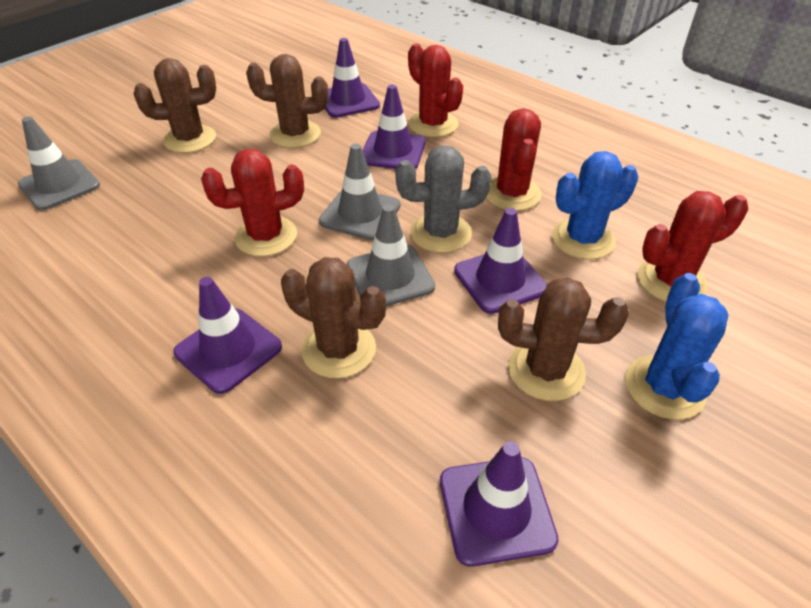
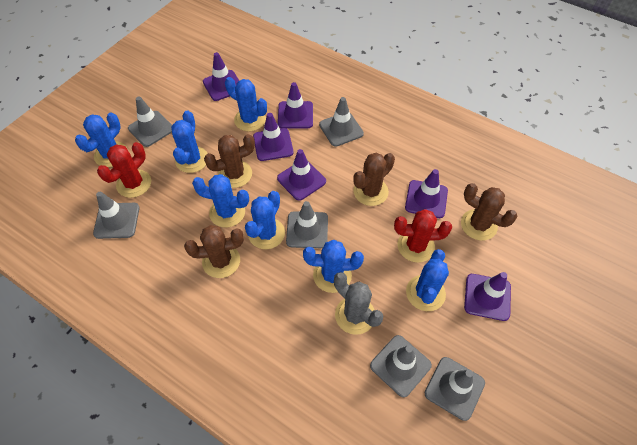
blue cactus: [552,151,638,260] [625,273,728,420] = 2 -> [75,113,127,167] [171,111,208,173] [192,174,249,228] [225,77,267,131] [245,191,285,249] [303,240,364,293] [406,249,449,311] = 7
grey traffic cone: [18,116,100,211] [319,144,400,240] [347,204,435,306] = 3 -> [93,192,140,239] [128,96,172,147] [286,201,328,248] [319,97,364,147] [370,335,432,397] [425,357,485,421] = 6
purple traffic cone: [173,277,282,394] [325,38,380,118] [362,85,426,169] [440,441,559,567] [454,208,547,314] = 5 -> [203,52,239,101] [253,113,294,161] [277,149,326,201] [278,82,313,128] [405,169,448,218] [464,272,511,321] = 6
red cactus: [201,149,304,257] [408,43,463,137] [486,108,541,211] [637,191,748,302] = 4 -> [97,142,151,198] [394,209,452,263] = 2

